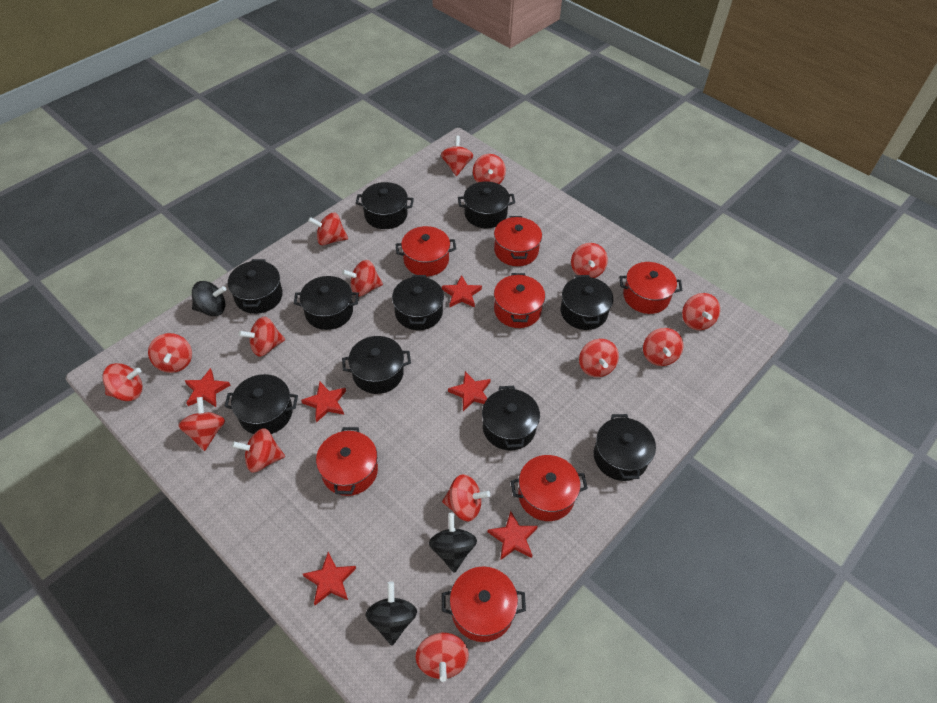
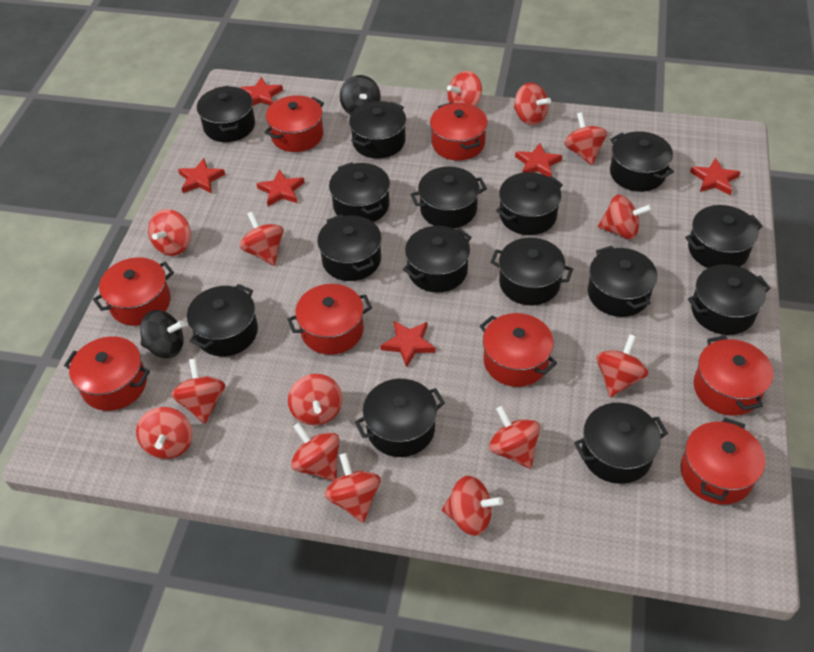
black pot: [224,374,298,434] [228,259,283,314] [294,276,359,330] [342,336,411,394] [356,182,414,229] [392,275,444,330] [458,181,515,228] [482,386,540,450] [560,275,613,330] [594,414,656,481] = 10 -> [187,284,258,356] [197,86,255,142] [317,214,382,281] [329,162,390,222] [349,101,406,159] [355,379,445,457] [403,226,472,293] [410,167,487,229] [490,238,573,305] [496,172,563,235] [574,403,668,484] [588,246,657,317] [610,131,674,192] [685,205,763,268] [688,264,771,335] = 15
black spinning top: [192,281,226,316] [365,582,417,646] [429,513,477,573] = 3 -> [140,310,185,358] [340,75,381,115] = 2
red pot: [316,427,378,496] [396,226,456,276] [442,567,526,642] [494,216,542,266] [494,273,545,328] [511,455,588,521] [620,262,682,314] = 7 -> [64,336,150,411] [93,257,174,326] [265,95,324,152] [287,284,372,355] [430,102,488,161] [480,313,557,387] [681,418,765,505] [693,335,773,416] = 8
red spinning top: [102,363,143,401] [148,333,192,373] [178,397,225,451] [232,428,285,473] [238,317,285,357] [308,212,348,245] [342,260,383,296] [416,633,469,682] [441,135,473,176] [442,474,490,521] [473,154,506,184] [571,243,608,278] [579,339,619,377] [643,328,683,366] [682,293,720,330] = 15 -> [136,407,193,459] [148,209,191,256] [171,358,225,424] [240,211,284,266] [288,374,342,426] [291,423,340,481] [325,453,381,523] [442,476,503,536] [447,71,482,106] [489,406,540,469] [514,83,551,125] [564,112,607,165] [596,334,648,397] [598,195,652,239] = 14

